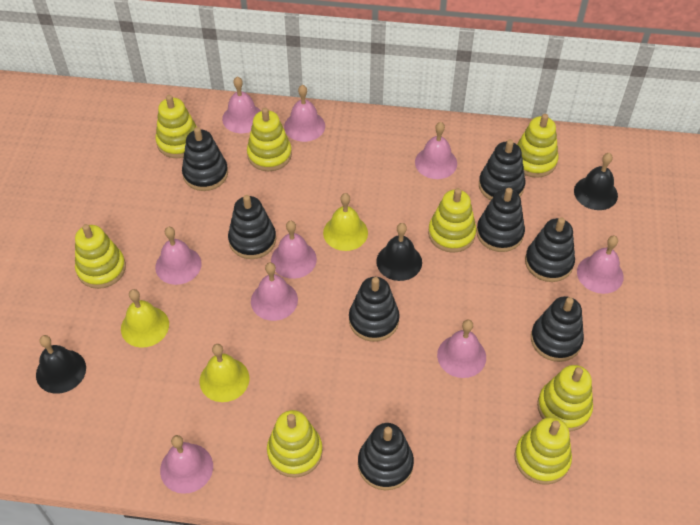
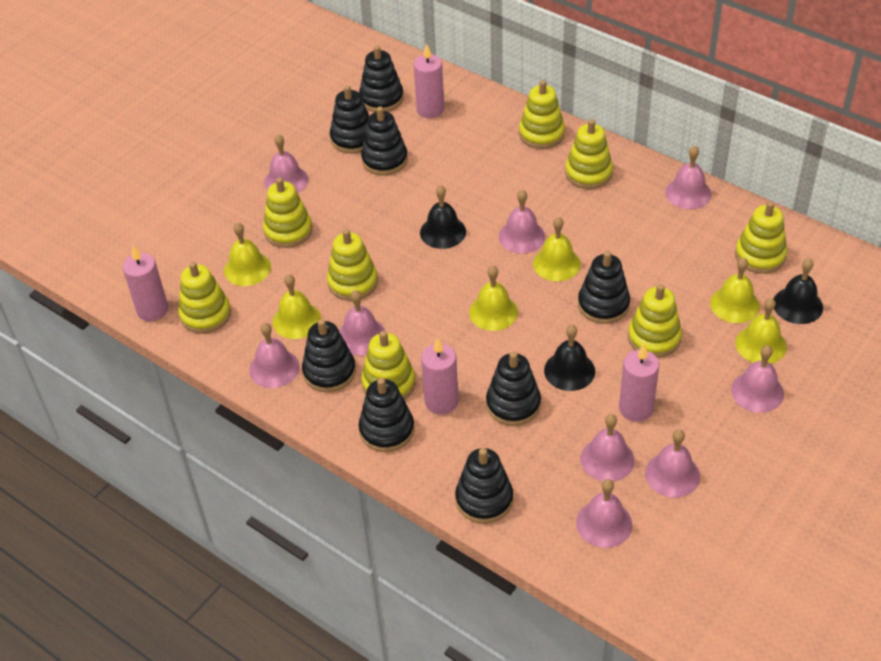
pink candle: none = 0 -> [123,246,168,321] [414,43,444,118] [421,337,458,415] [619,344,659,422] = 4
yellow bell: [121,289,169,348] [200,344,249,402] [323,193,368,251] = 3 -> [224,222,271,286] [273,274,321,339] [469,266,518,331] [533,217,581,281] [710,258,760,323] [735,298,787,364] = 6

